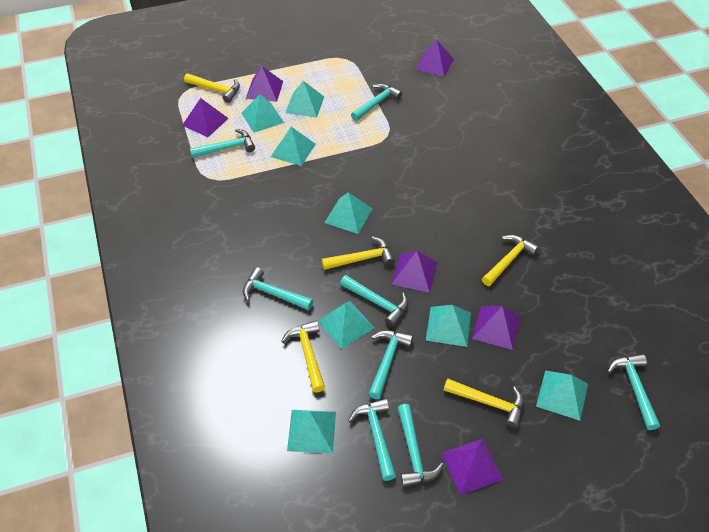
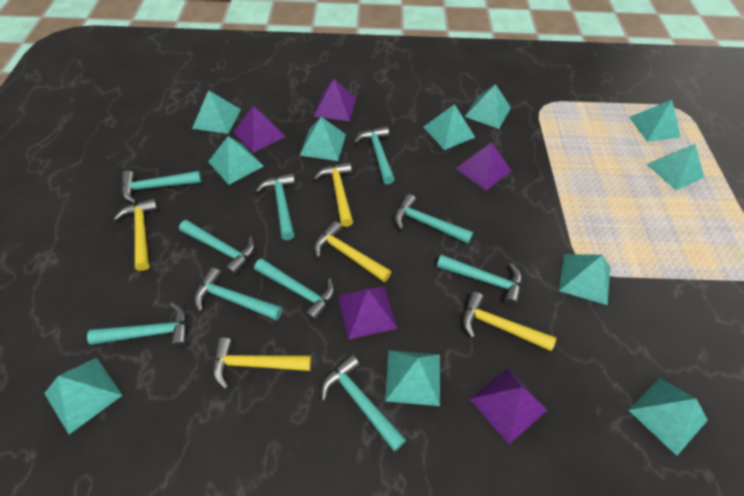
purple pyramid: [182,98,229,137] [246,66,283,102] [391,251,437,293] [415,41,454,77] [441,439,503,495] [472,306,521,350] = 6 -> [233,106,286,153] [314,79,356,121] [338,287,397,339] [456,142,511,191] [470,368,547,444] = 5
turquoise hammer: [190,129,255,158] [243,267,313,310] [340,275,408,327] [348,398,396,481] [351,83,403,121] [369,330,413,399] [398,404,444,487] [607,354,660,430] = 8 -> [87,303,188,348] [121,171,202,204] [179,220,255,276] [194,267,282,321] [254,258,335,322] [256,173,295,240] [321,355,406,452] [354,126,395,184] [394,194,473,244] [437,255,522,306] = 10
turquoise pyramid: [242,94,284,133] [271,127,316,166] [285,81,324,118] [287,410,336,453] [318,301,374,349] [324,192,372,234] [426,305,471,347] [536,370,588,421] = 8 -> [44,358,122,434] [192,90,241,134] [208,136,264,185] [300,117,346,161] [385,350,440,406] [424,104,475,150] [465,84,511,129] [559,254,610,305] [629,100,681,142] [629,378,708,456] [646,144,704,190] = 11

